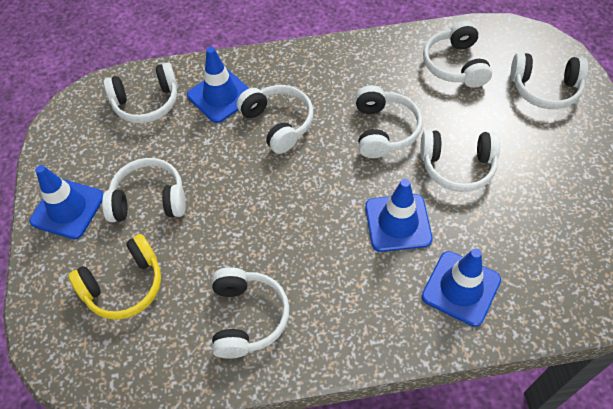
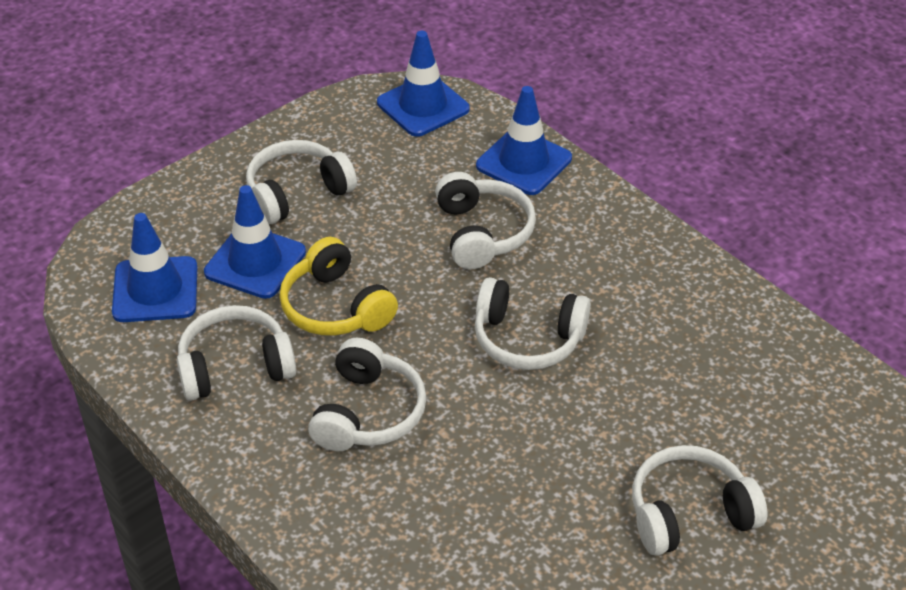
white headphones: [102,158,186,222] [104,62,178,123] [212,267,290,359] [237,85,314,154] [356,85,423,158] [420,130,500,192] [423,21,492,88] [511,52,588,109] = 8 -> [177,305,296,400] [246,140,357,224] [308,338,427,451] [435,172,536,269] [475,277,591,370] [632,445,768,556] = 6

